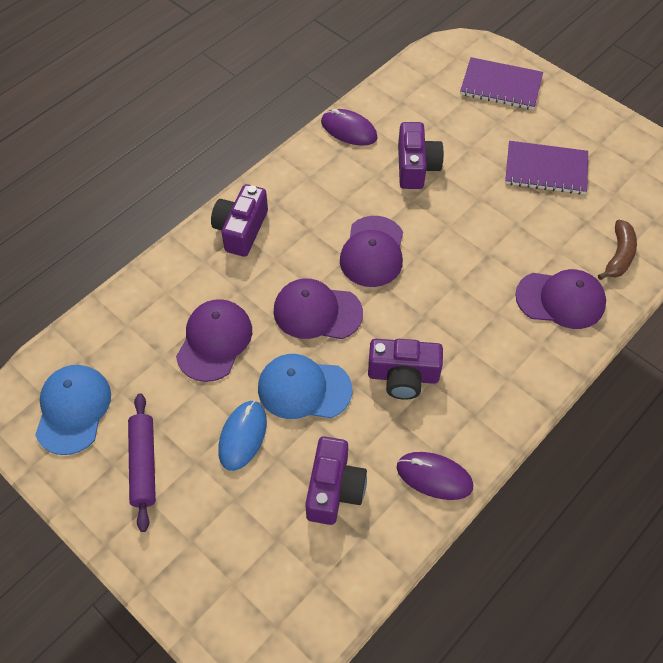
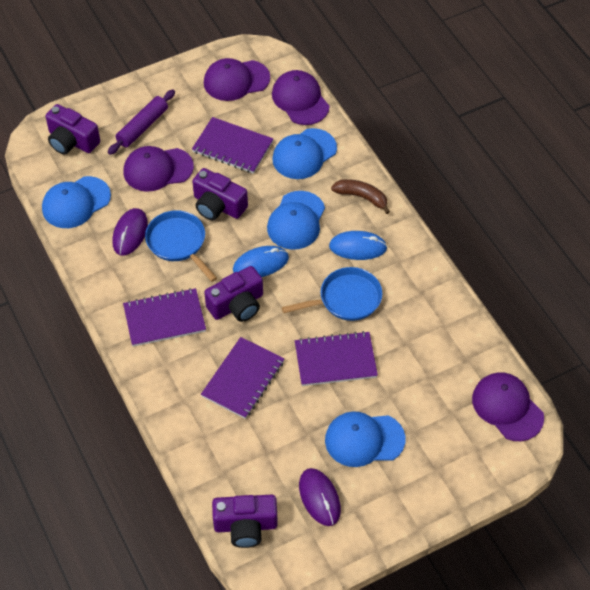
blue cap: [35,365,111,455] [258,354,352,419] = 2 -> [42,176,111,228] [267,191,325,250] [272,128,337,179] [325,411,406,467] = 4
blue mouse: [218,401,267,471] = 1 -> [233,246,289,277] [329,231,388,260] = 2
blue pan: none = 0 -> [145,210,217,282] [282,267,382,321] = 2
purple notebook: [460,57,543,110] [505,141,588,195] = 2 -> [123,288,206,347] [192,117,273,174] [201,337,285,419] [295,331,378,386] = 4

